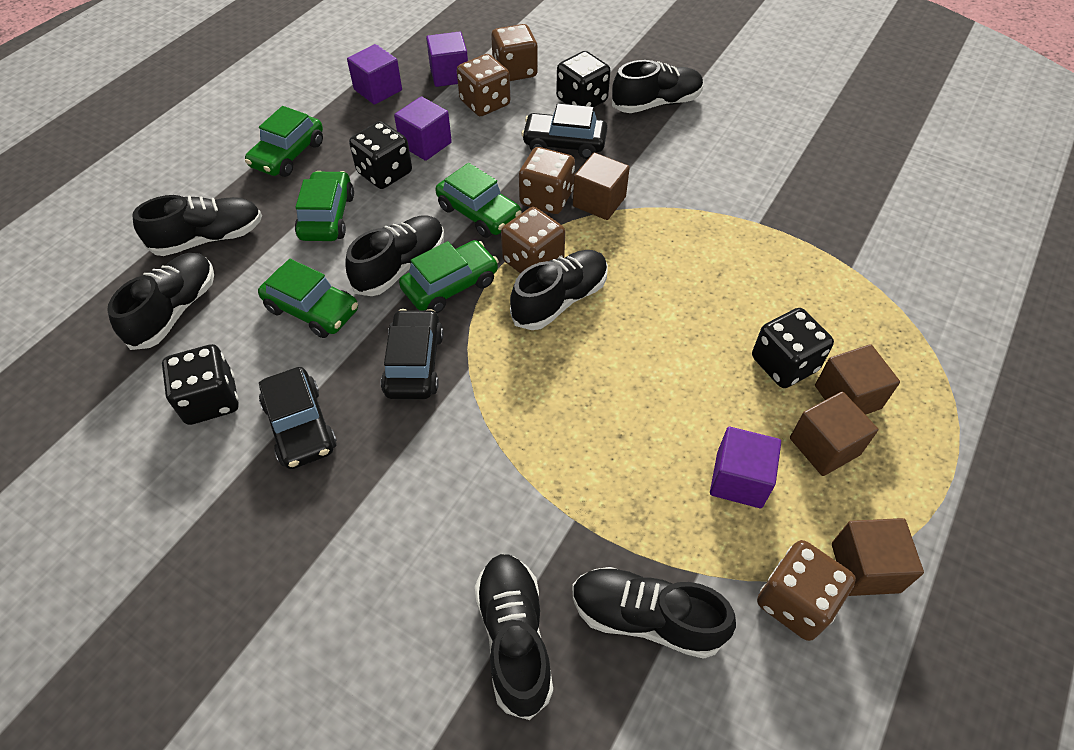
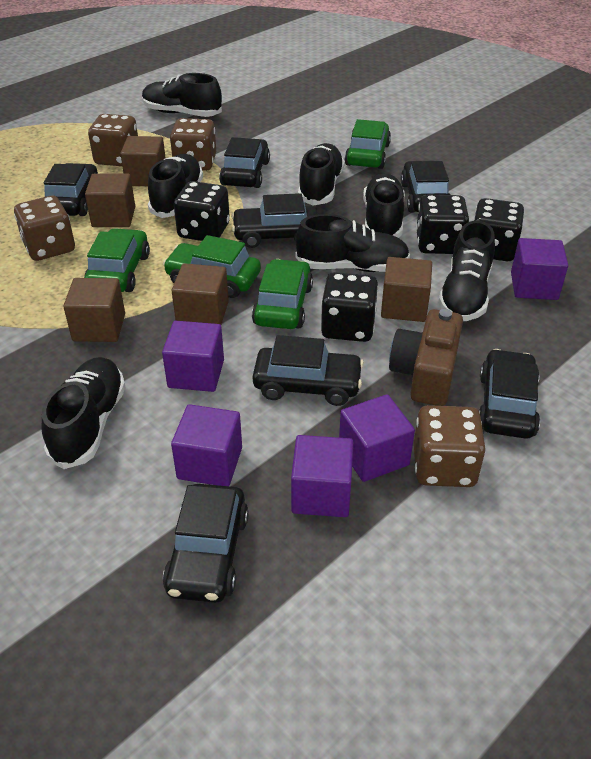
black car: [259,367,337,469] [381,309,444,399] [521,104,607,159] = 3 -> [44,163,98,216] [163,484,249,603] [219,137,270,188] [231,193,318,248] [252,335,364,406] [401,161,451,213] [478,349,540,439] = 7
brown camera: none = 0 -> [389,309,463,406] = 1
brown cube: [573,153,630,220] [790,392,878,476] [815,344,900,415] [832,518,924,596] = 4 -> [63,278,125,342] [85,174,135,227] [120,136,166,186] [172,263,229,325] [381,257,432,322] = 5
brown dice: [457,54,510,116] [491,24,538,81] [501,207,565,273] [519,147,575,214] [757,540,856,641] = 5 -> [14,196,75,261] [88,114,138,166] [170,118,216,171] [414,405,486,487] = 4
green car: [245,106,323,177] [258,259,358,338] [295,171,354,241] [399,240,499,313] [435,163,522,238] = 5 -> [84,228,150,292] [163,235,261,298] [252,259,313,329] [345,119,391,169] = 4
purple cube: [347,44,402,105] [394,96,452,161] [426,32,468,87] [710,427,781,508] = 4 -> [162,321,224,392] [171,404,242,486] [291,435,353,517] [339,395,415,482] [511,238,568,300] = 5

